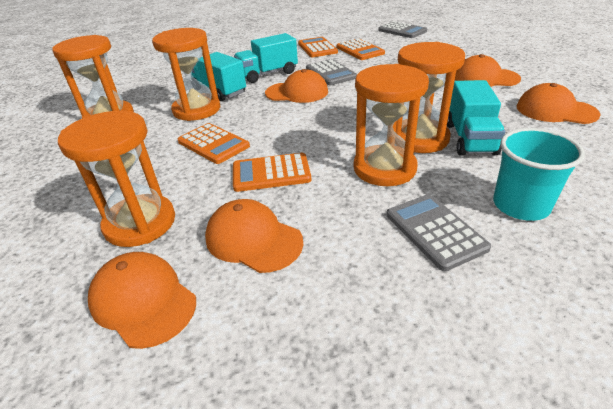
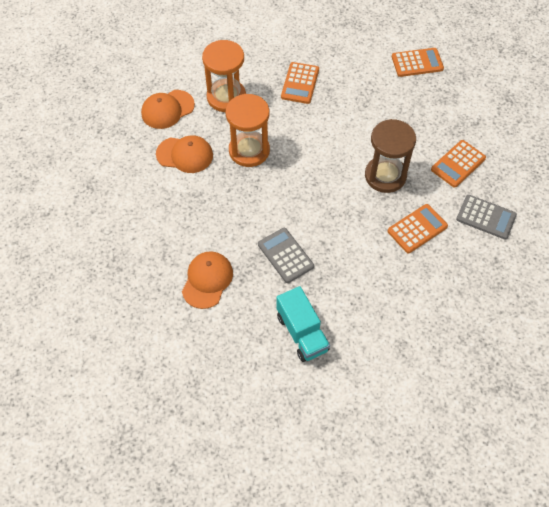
brown hourglass: none = 0 -> [365,119,416,193] = 1
grey calculator: [306,59,357,85] [378,21,427,38] [387,194,491,271] = 3 -> [258,228,314,283] [456,195,517,239] = 2
orange cap: [88,252,196,349] [205,199,303,273] [265,69,328,103] [455,54,521,87] [517,83,601,124] = 5 -> [141,90,195,129] [156,135,213,173] [182,251,233,309] = 3
orange hourglass: [52,35,134,118] [58,111,175,247] [152,28,220,121] [354,64,429,186] [396,42,465,153] = 5 -> [202,40,246,112] [226,94,270,167] = 2
turquoise cup: [493,128,585,221] = 1 -> none = 0
turquoise truck: [192,52,246,101] [234,33,298,83] [447,80,505,156] = 3 -> [276,286,330,362] = 1

